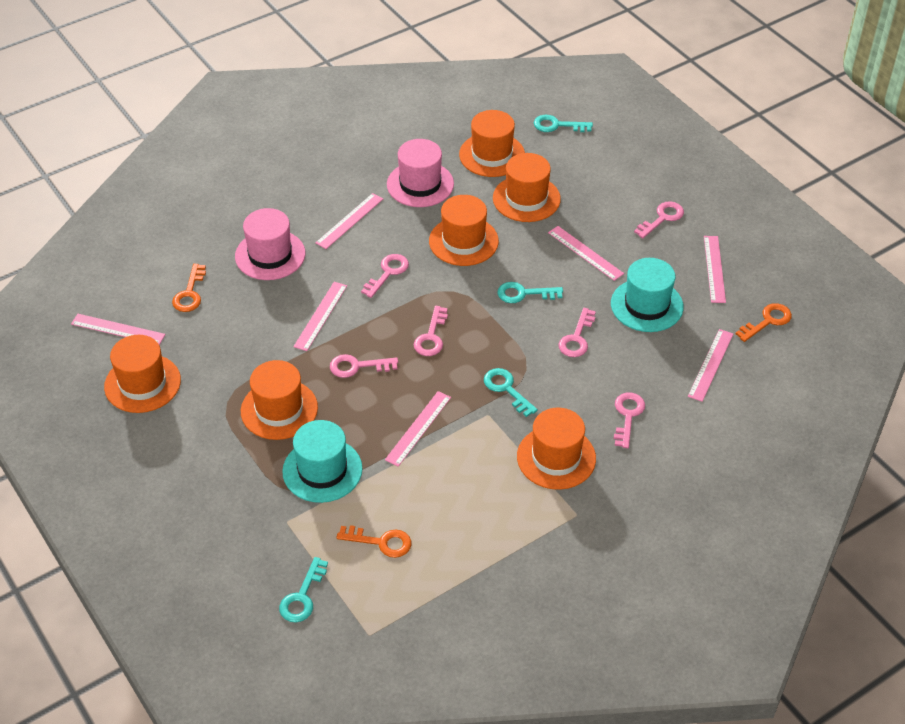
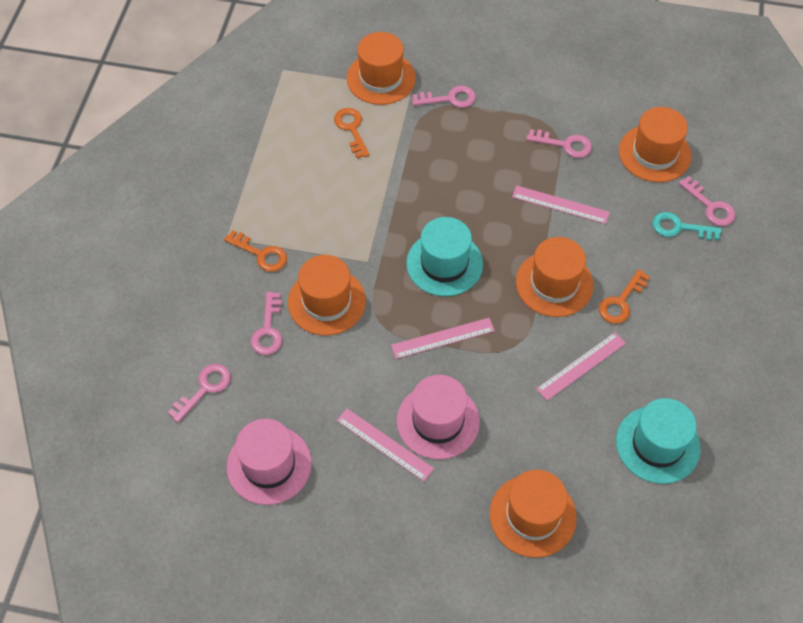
orange hat: [104,335,181,413] [241,360,318,440] [429,195,499,266] [459,110,525,177] [493,153,561,222] [517,408,596,490] = 6 -> [288,255,366,336] [347,32,416,105] [490,470,577,558] [516,237,594,317] [619,107,692,182] = 5
pink key: [330,354,398,378] [361,254,409,298] [414,306,448,356] [558,308,596,357] [614,392,645,448] [634,201,684,238] = 6 -> [168,364,231,423] [251,292,282,355] [412,86,476,108] [526,129,592,158] [679,176,736,226] = 5
pink ruler: [71,314,165,345] [293,282,347,351] [315,193,383,249] [385,391,451,467] [548,226,624,281] [688,329,733,402] [704,236,726,303] = 7 -> [337,409,434,481] [391,318,495,359] [512,185,610,224] [536,332,626,401] = 4
turquoise key: [279,557,328,622] [484,368,538,417] [497,282,563,303] [534,115,593,132] = 4 -> [652,212,722,241] = 1

